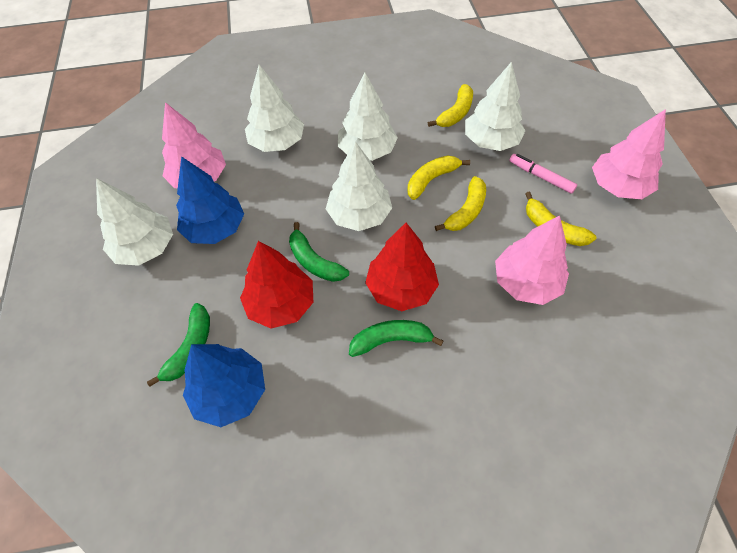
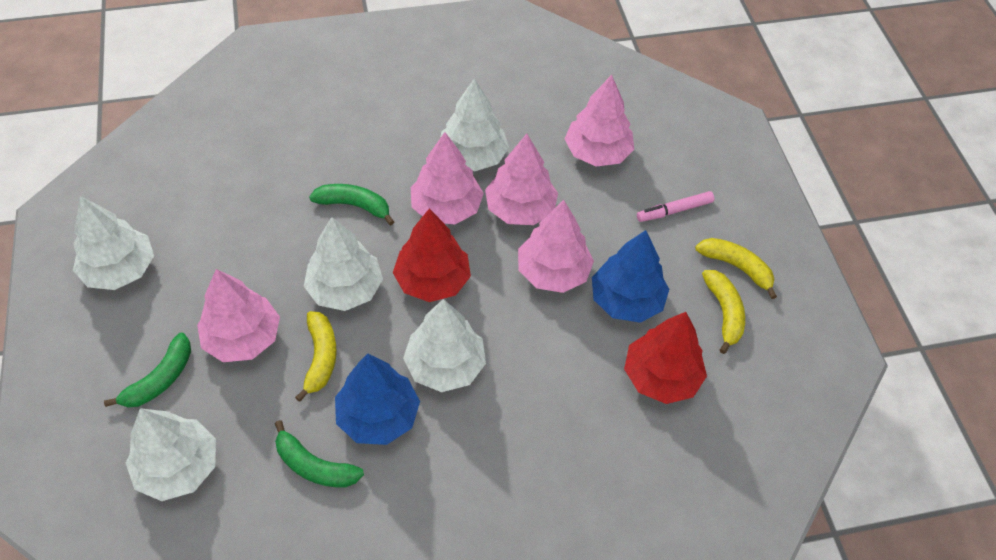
pink tree: [162,102,226,189] [495,215,569,305] [592,109,666,199] = 3 -> [197,269,280,362] [411,132,484,224] [485,133,558,225] [518,200,594,293] [565,75,634,166] = 5
yellow banana: [407,155,470,200] [428,84,473,127] [435,176,486,231] [525,192,596,246] = 4 -> [295,311,337,402] [695,238,777,299] [702,270,745,354] = 3

